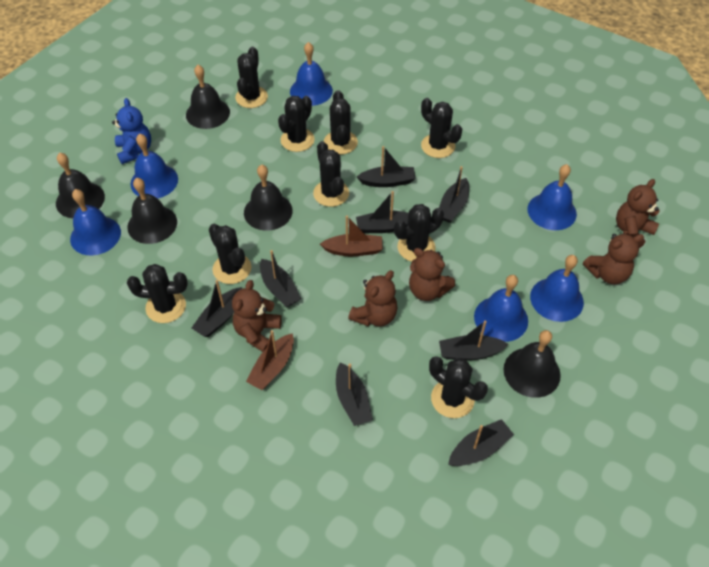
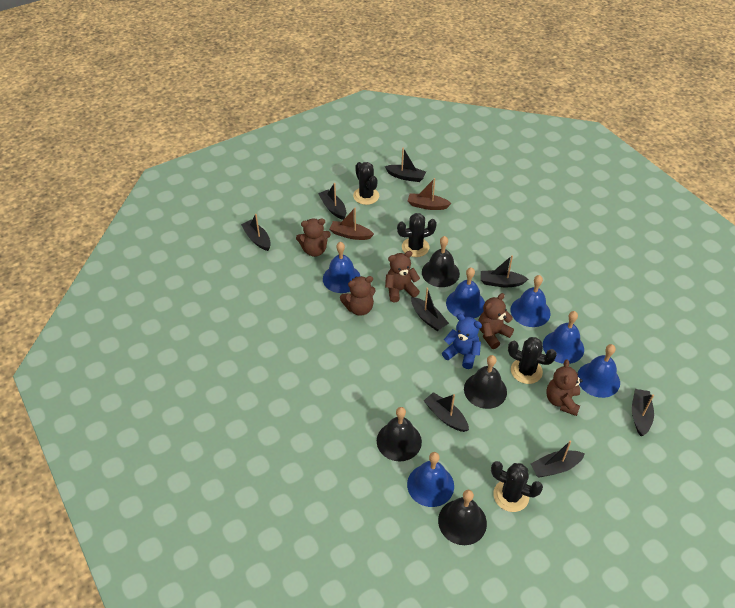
black bell: [56,153,105,218] [127,178,177,244] [186,65,230,129] [244,164,293,231] [503,330,561,398] = 5 -> [377,407,422,461] [422,236,460,287] [438,490,487,545] [464,355,507,409] = 4
black cactus: [127,264,188,323] [209,224,251,284] [235,47,268,108] [278,96,315,152] [313,141,349,207] [324,90,358,154] [394,204,444,262] [421,98,462,158] [429,356,488,418] = 9 -> [353,162,379,205] [397,213,437,257] [491,461,543,512] [508,337,557,384] = 4

